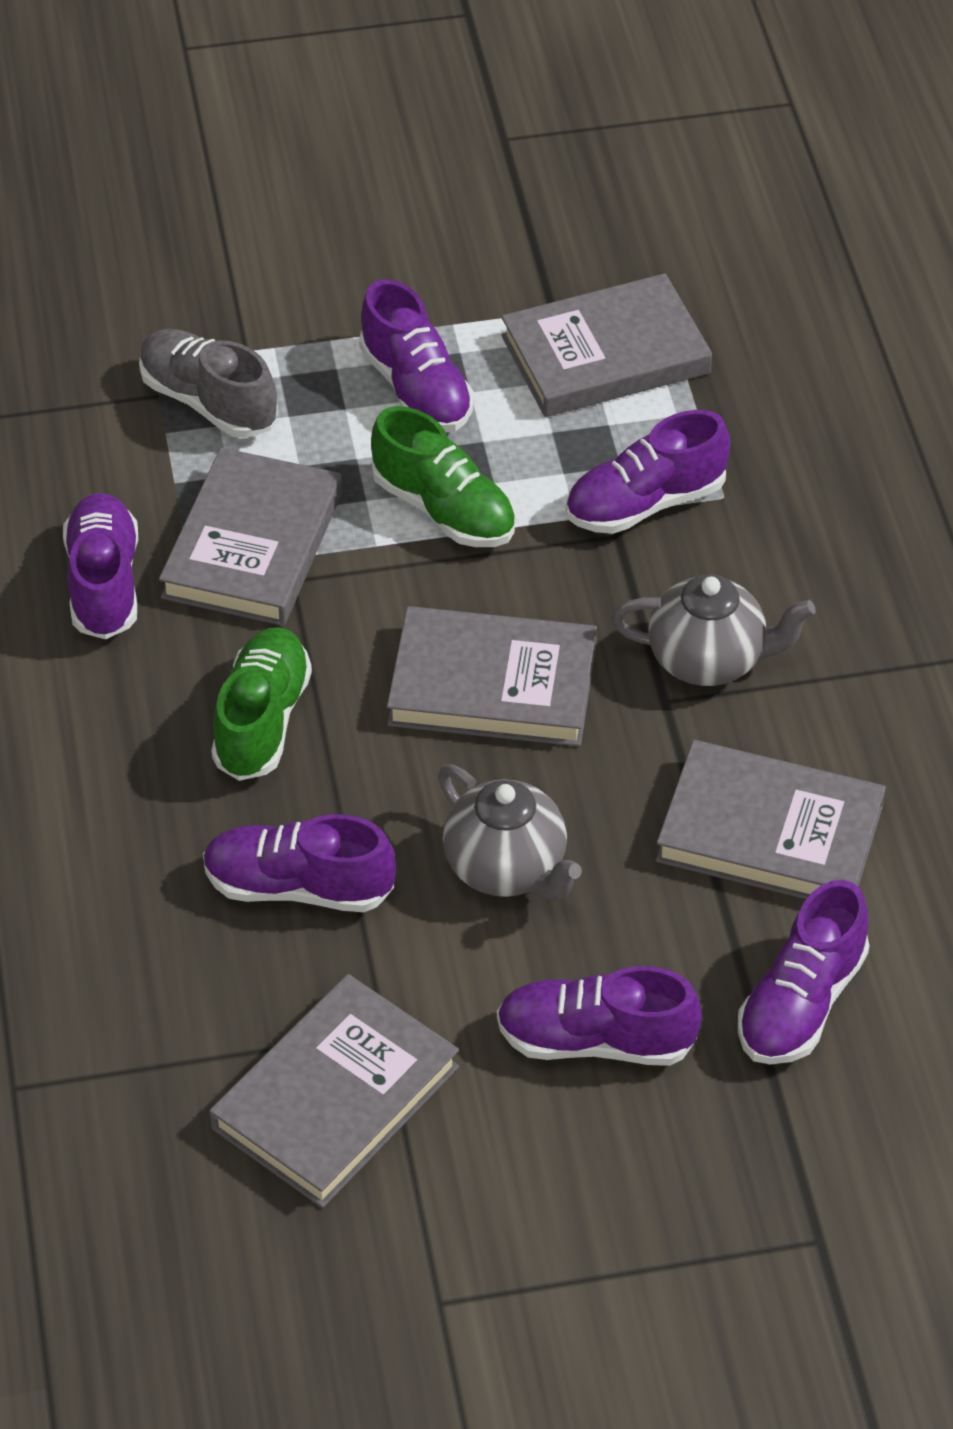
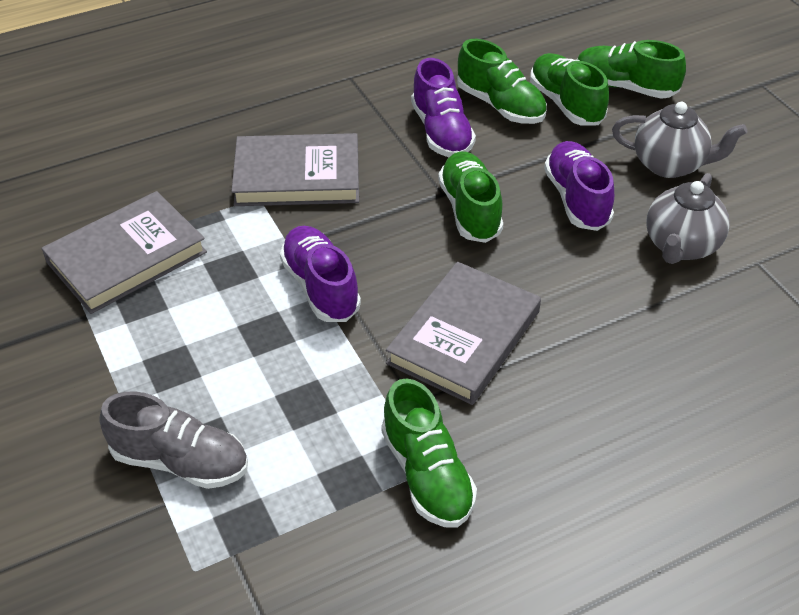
green shoe: [211,627,312,781] [371,406,516,547] = 2 -> [381,378,477,528] [438,151,503,243] [457,39,547,124] [530,53,609,126] [577,40,686,99] = 5
grey book: [159,447,342,626] [209,974,459,1208] [387,606,597,747] [501,273,712,417] [656,740,886,899] = 5 -> [41,191,207,314] [231,133,359,206] [386,262,541,405] = 3
purple shoe: [63,493,138,639] [203,814,396,912] [359,279,474,432] [497,966,702,1066] [566,410,731,534] [738,880,869,1065] = 6 -> [280,226,361,322] [411,58,476,157] [544,141,614,231] = 3

